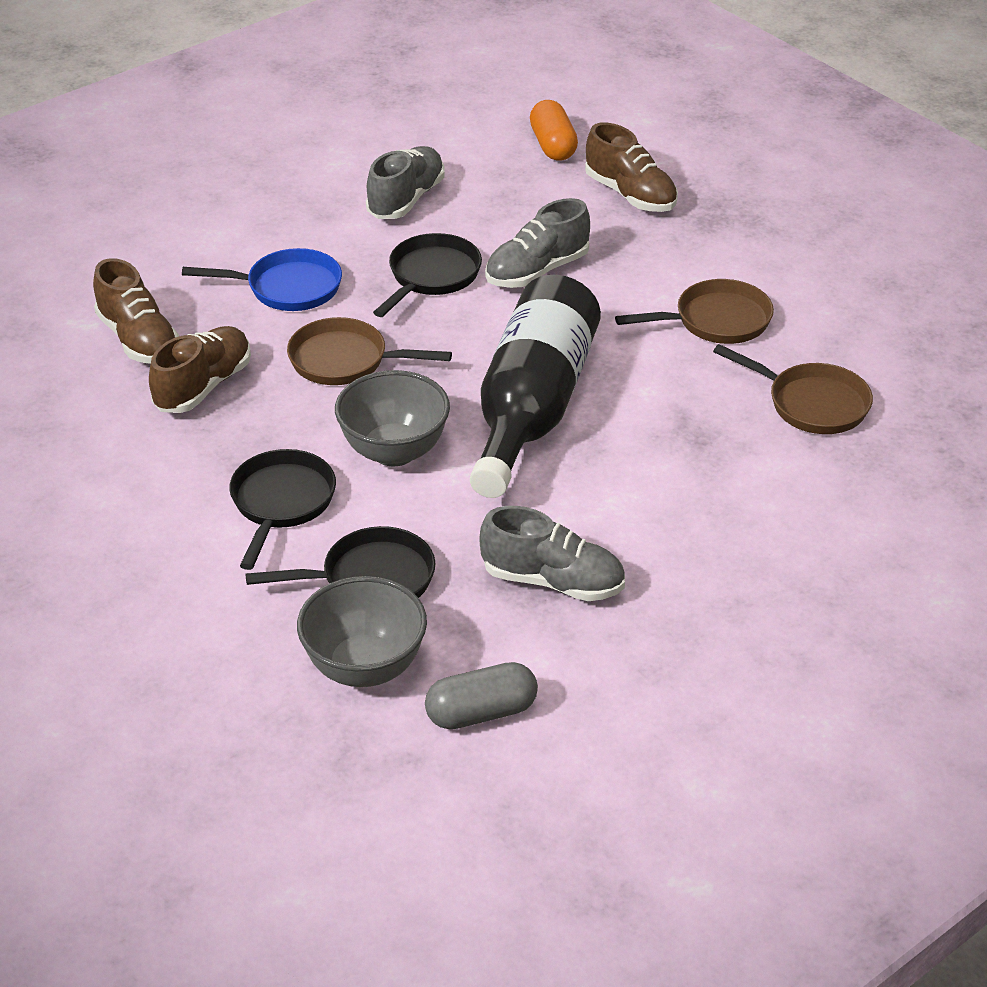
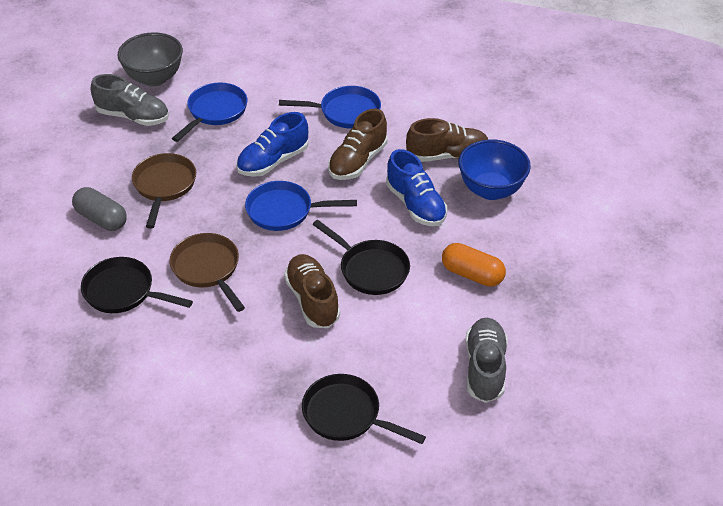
black bottle: [470,275,601,498] = 1 -> none = 0
blue bowl: none = 0 -> [458,139,531,200] = 1
blue pan: [182,248,342,311] = 1 -> [172,82,247,142] [245,181,357,231] [279,86,381,129] = 3
blue shoe: none = 0 -> [236,112,308,177] [386,149,447,226] = 2
brown pan: [287,317,452,385] [615,279,774,344] [713,344,873,434] = 3 -> [132,153,196,229] [170,233,245,312] = 2
grey bowl: [297,576,427,687] [335,370,450,466] = 2 -> [118,32,183,87] = 1
grey shoe: [366,146,445,219] [479,506,625,601] [485,198,590,288] = 3 -> [91,74,169,126] [465,318,507,403] = 2

